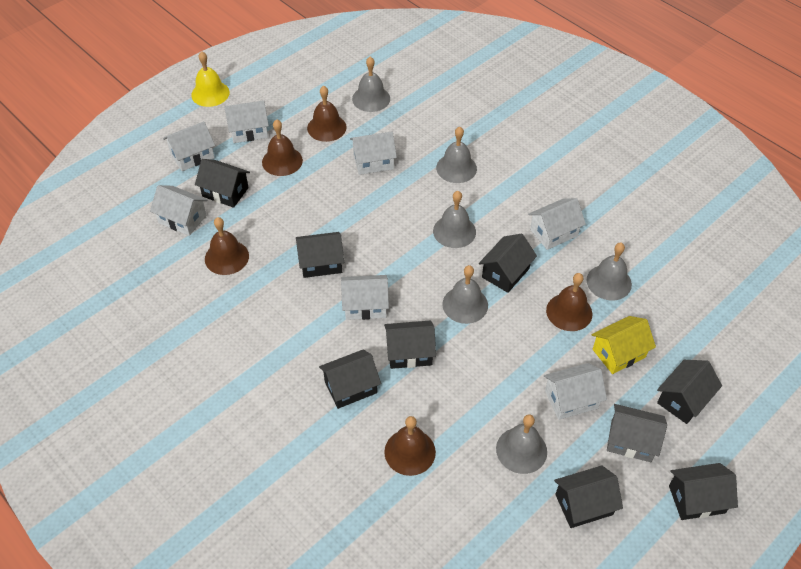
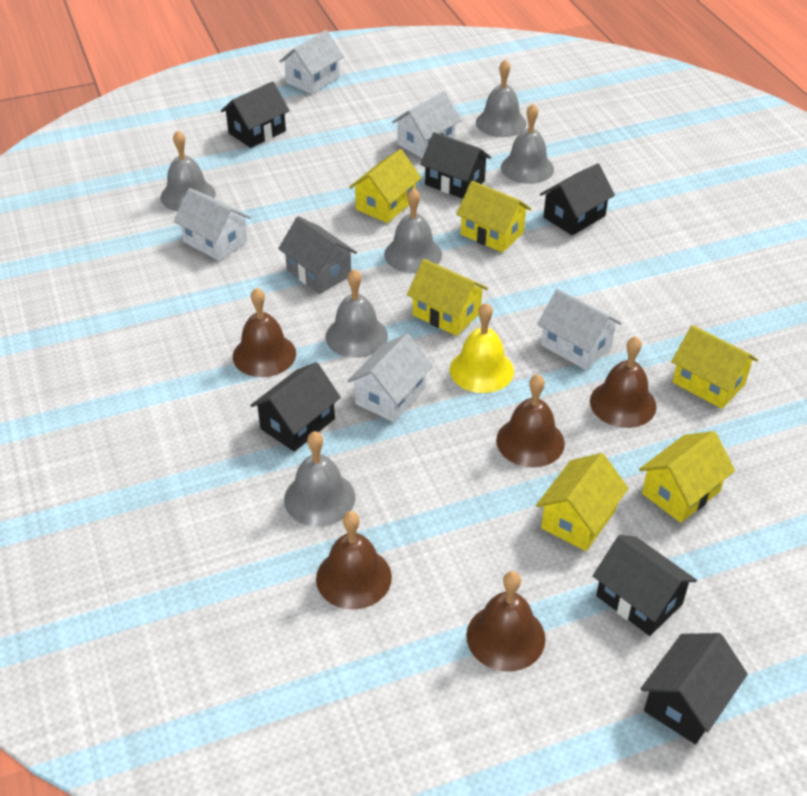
black house: [195,159,250,208] [296,232,344,278] [319,350,381,409] [384,320,436,369] [479,233,537,293] [554,465,623,528] [657,360,722,424] [669,463,738,520] = 8 -> [221,81,290,148] [250,362,341,452] [420,132,491,199] [540,163,615,235] [593,535,697,636] [640,633,748,744] = 6
white house: [150,185,207,236] [163,121,215,171] [224,100,269,143] [341,275,389,320] [350,132,397,175] [528,198,586,250] [544,363,607,420] = 7 -> [174,188,251,261] [279,30,344,94] [347,334,433,422] [392,91,461,159] [537,289,622,370] = 5
yellow house: [592,316,656,374] = 1 -> [349,149,422,223] [407,259,488,336] [456,181,531,253] [536,453,629,551] [639,431,735,523] [671,325,758,409] = 6

